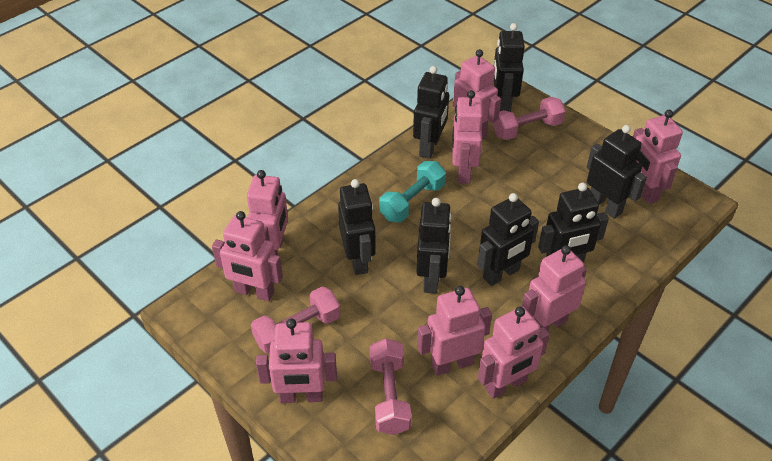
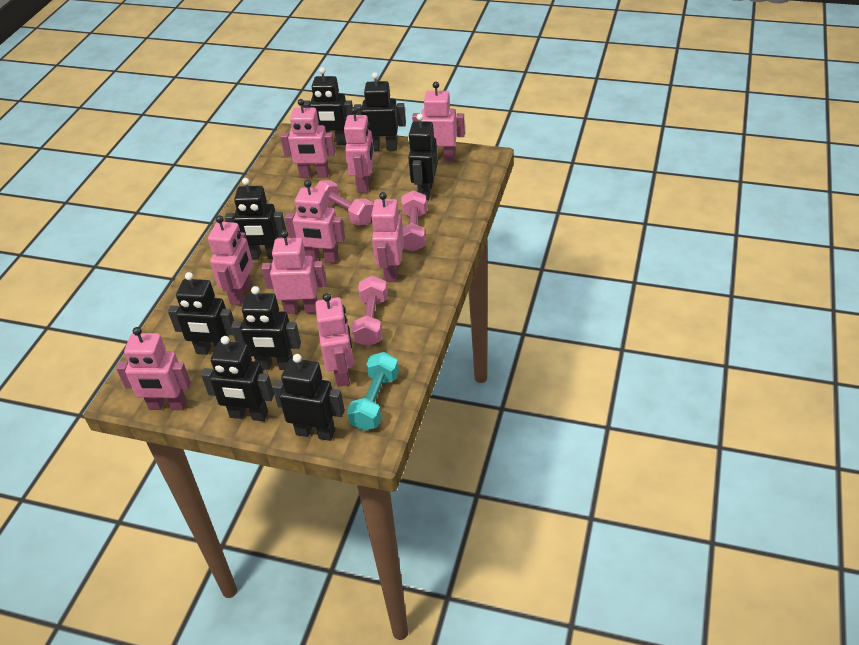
black robot: [338,179,376,275] [413,66,449,159] [416,198,452,294] [477,193,539,286] [494,23,525,112] [538,182,609,263] [587,125,647,219] = 7 -> [168,272,234,355] [201,336,274,421] [225,178,286,259] [231,286,301,370] [272,354,345,441] [303,67,353,145] [354,72,406,151] [408,114,438,200] = 8

